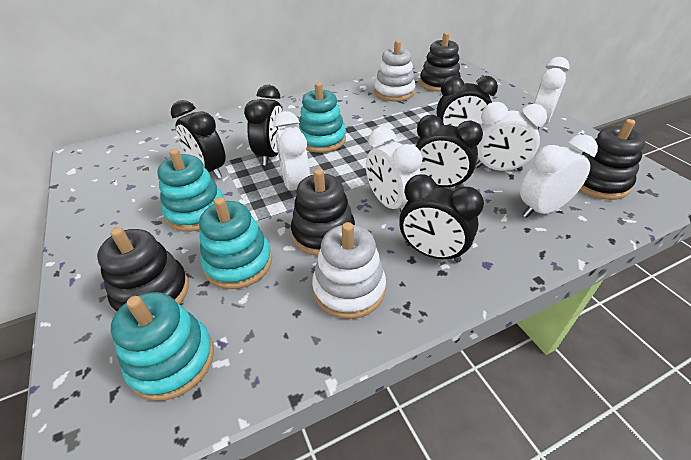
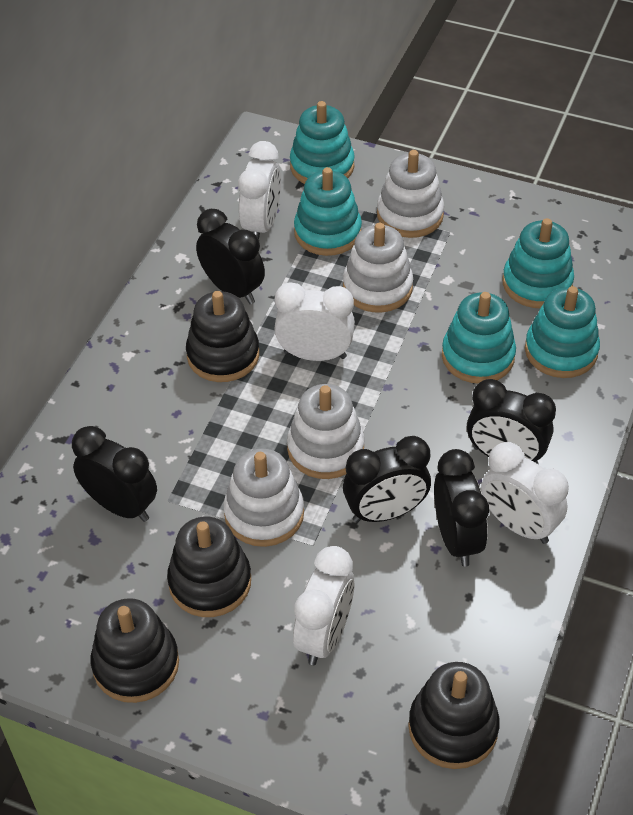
turquoise stacking toy: [111,292,214,401] [157,149,223,232] [199,197,272,289] [299,82,346,153] = 4 -> [290,101,355,184] [294,167,362,256] [442,292,516,384] [503,218,574,308] [525,286,600,378] = 5
white clock: [273,111,310,191] [366,127,422,212] [476,102,547,171] [520,134,598,218] [534,57,569,129] = 5 -> [238,141,281,239] [274,282,355,361] [293,546,355,665] [481,442,569,544] = 4
white stacking toy: [312,222,386,319] [374,40,415,101] = 2 -> [223,448,304,547] [287,384,365,479] [343,223,413,313] [377,150,444,238] = 4

